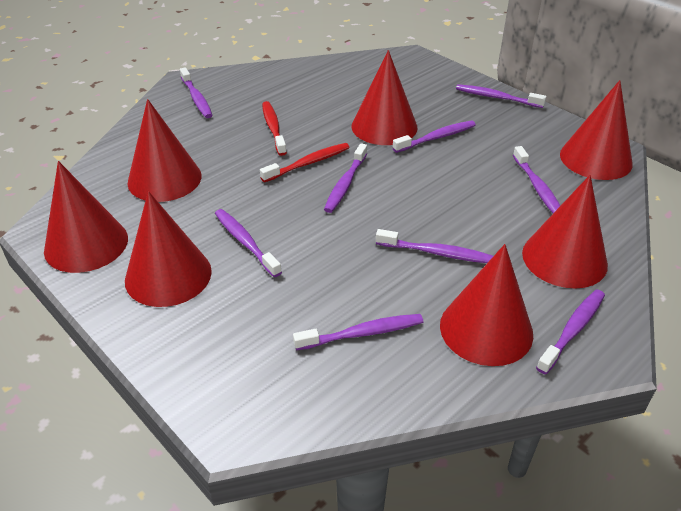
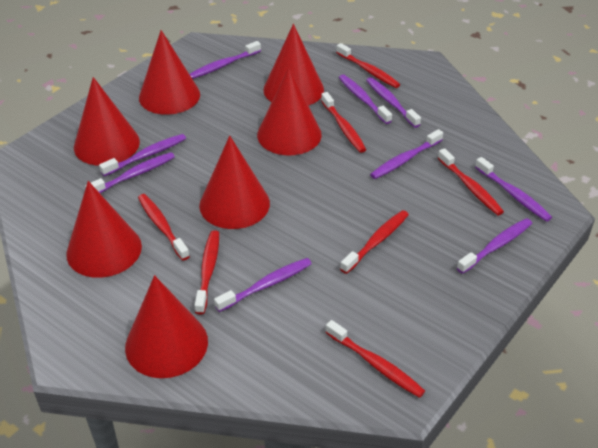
red toothbrush: [260,143,350,182] [262,101,287,156] = 2 -> [138,194,190,261] [194,230,219,315] [321,92,366,153] [325,320,425,398] [336,43,400,88] [340,210,409,274] [438,148,504,215] = 7

